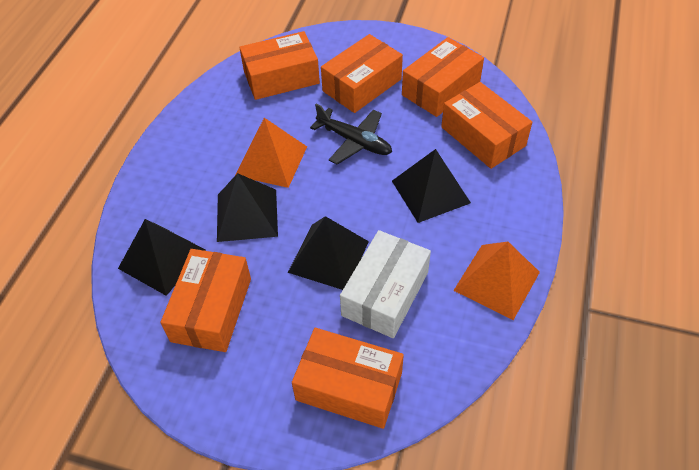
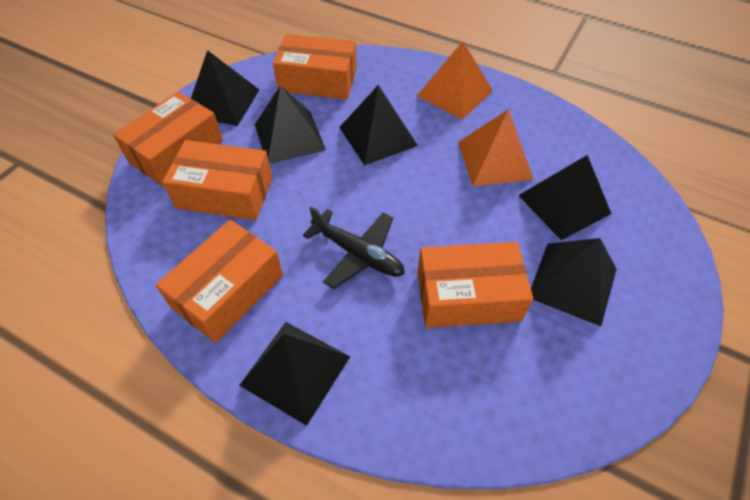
black pyramid: [118,219,206,296] [217,173,278,242] [288,216,369,290] [392,149,471,223] = 4 -> [191,50,259,126] [239,322,350,426] [255,85,326,164] [339,85,418,165] [518,155,611,240] [531,238,617,326] = 6
orange box: [160,249,251,352] [239,31,320,100] [292,328,404,429] [321,34,403,113] [402,37,484,117] [441,82,532,169] = 6 -> [113,91,223,186] [156,220,283,343] [162,140,273,220] [273,34,357,100] [418,242,533,328] = 5
white box: [340,230,431,338] = 1 -> none = 0

